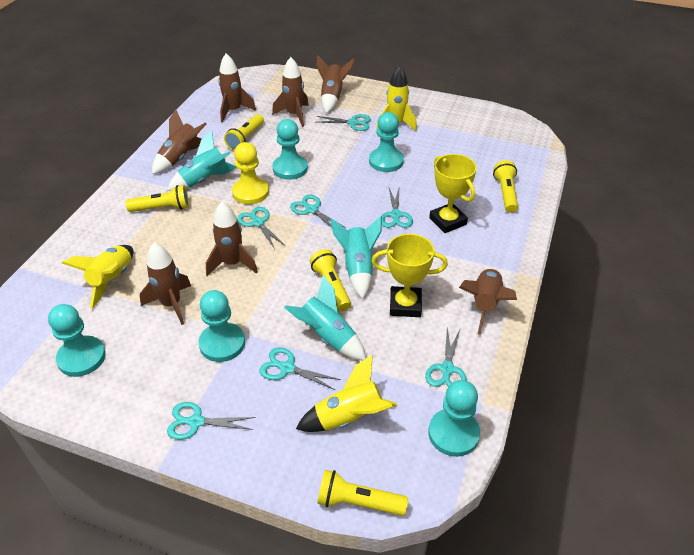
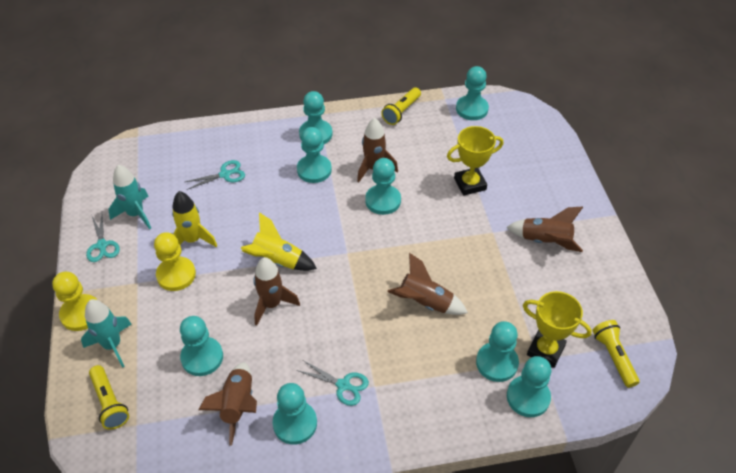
brown rocket: [140,242,191,325] [152,109,207,174] [206,202,258,276] [218,53,256,123] [272,57,309,127] [316,55,355,113] [459,268,517,335] = 7 -> [198,362,257,446] [254,257,300,326] [357,118,398,182] [387,253,468,315] [507,206,583,252] = 5
turquoise pawn: [48,304,106,377] [199,290,245,362] [272,119,308,180] [369,112,404,172] [428,380,480,457] = 5 -> [180,316,223,376] [273,383,317,444] [297,127,332,183] [299,91,333,144] [365,158,401,215] [456,66,489,120] [476,321,519,382] [507,356,551,417] = 8
turquoise rocket: [167,130,236,191] [284,275,366,361] [330,216,382,299] = 3 -> [81,299,132,368] [108,165,151,229] = 2
turquoise scissors: [167,402,256,440] [237,207,284,249] [260,348,341,390] [290,195,346,228] [317,114,371,131] [382,188,413,228] [425,328,467,387] = 7 -> [86,214,120,262] [185,160,245,190] [297,360,369,406] = 3
yellow flashlight: [126,185,189,212] [224,114,264,151] [310,249,351,311] [317,470,408,516] [493,160,518,213] = 5 -> [89,365,129,430] [381,87,421,125] [592,320,640,388] = 3
yellow pawn: [232,142,269,205] = 1 -> [52,272,97,331] [154,232,196,291] = 2
yellow rocket: [62,245,134,308] [296,355,397,432] [376,65,417,131] = 3 -> [172,191,217,247] [240,212,317,271] = 2

